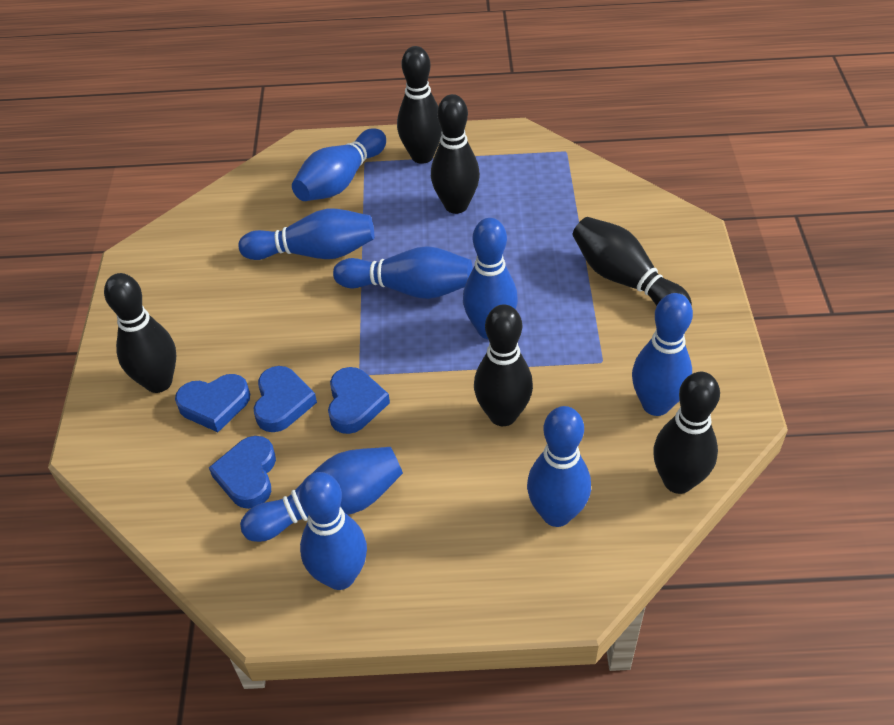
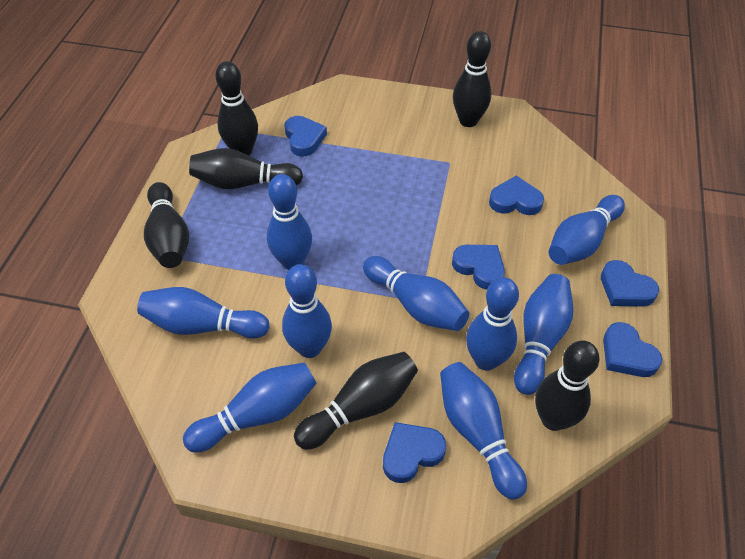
blue bowling pin: [239,209,374,260] [240,447,403,542] [292,128,386,201] [299,472,367,590] [333,246,473,299] [463,218,518,339] [527,406,591,527] [632,293,693,416] = 8 -> [137,287,270,339] [183,362,317,452] [267,174,312,270] [282,264,332,358] [363,256,469,331] [440,362,527,500] [466,277,519,371] [514,274,573,395] [549,195,625,265] = 9
blue heart: [175,374,250,432] [209,436,276,509] [253,366,317,432] [328,367,390,434] = 4 -> [285,116,327,157] [383,422,446,483] [452,245,505,290] [489,176,544,215] [601,260,659,307] [603,322,662,377] = 6

